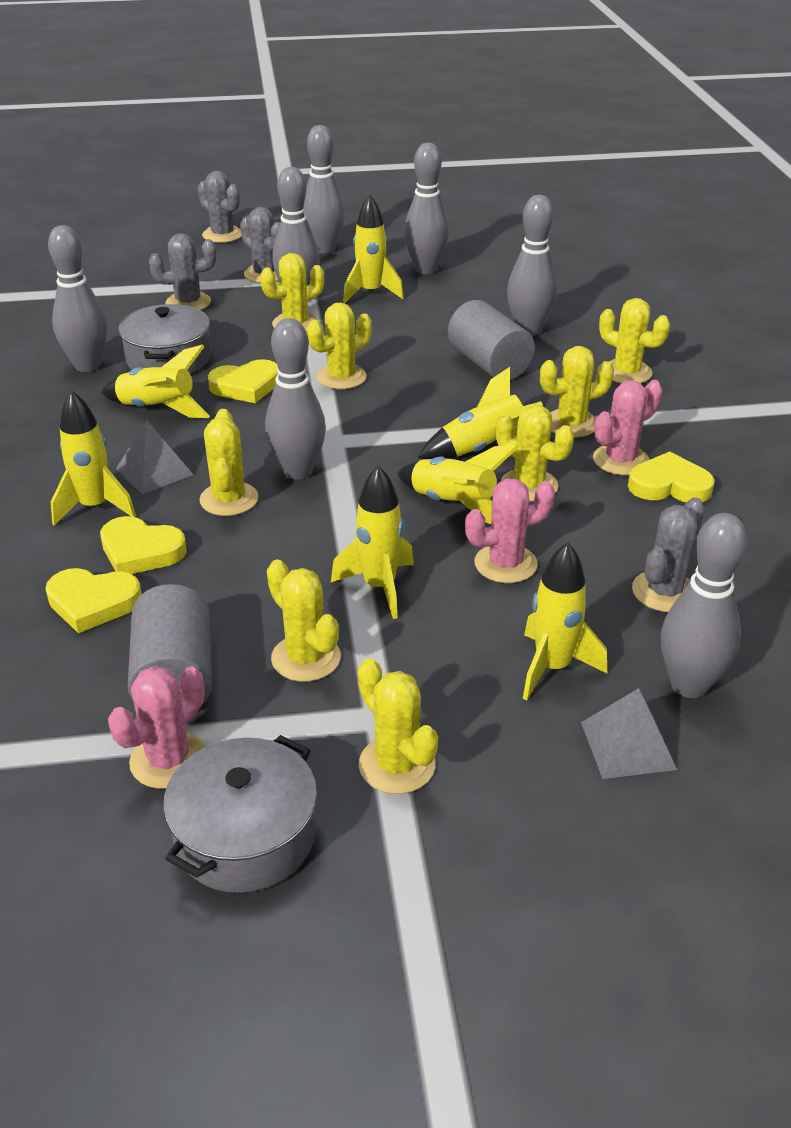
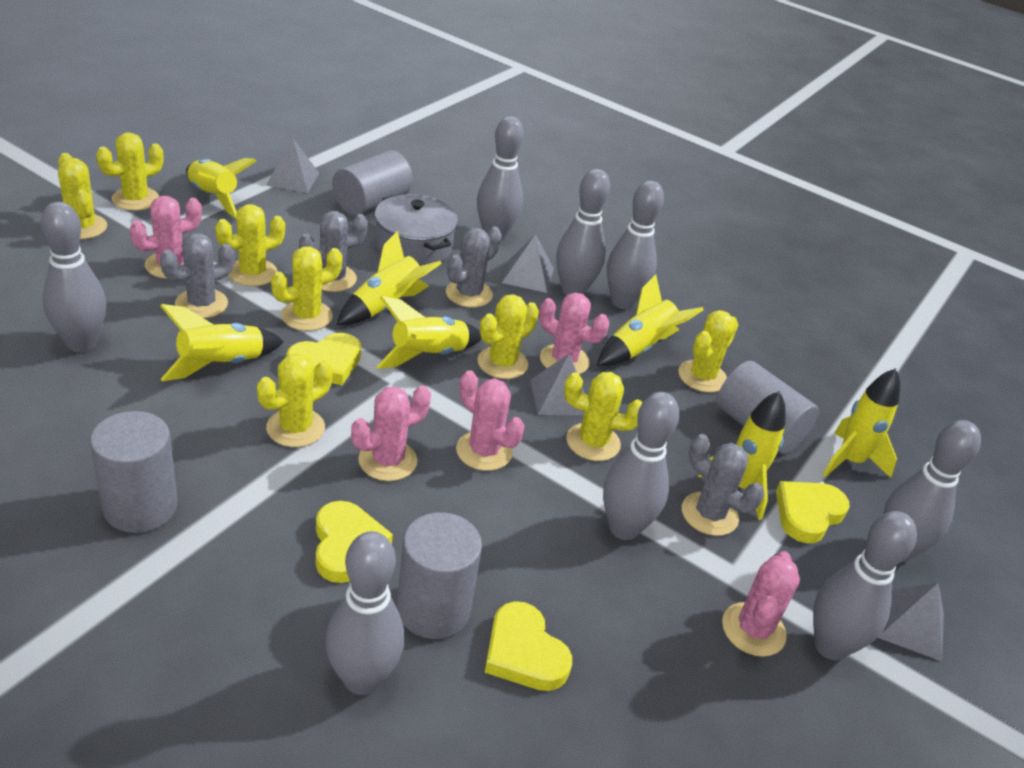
grey bowling pin: [48,225,107,372] [265,318,326,480] [272,167,320,286] [304,125,345,253] [404,143,449,274] [507,195,557,336] [661,513,747,698] = 7 -> [41,202,106,352] [325,531,404,695] [477,116,524,241] [556,169,610,295] [603,392,679,540] [607,181,664,309] [813,511,917,660] [883,420,981,562] = 8
grey cylinder: [128,584,212,703] [448,300,535,380] = 2 -> [90,411,177,533] [332,150,413,215] [397,512,482,639] [717,361,819,454] = 4
grey pot: [118,304,211,374] [163,735,317,893] = 2 -> [375,194,458,266] = 1
grey pyramid: [116,420,193,495] [581,688,677,779] = 2 -> [266,138,319,193] [502,234,554,293] [530,354,584,415] [877,583,944,662] = 4
pink cactus: [108,666,205,789] [465,479,555,583] [593,380,663,475] = 3 -> [129,196,202,279] [351,386,431,481] [456,370,525,471] [539,293,609,374] [722,551,800,657] = 5

